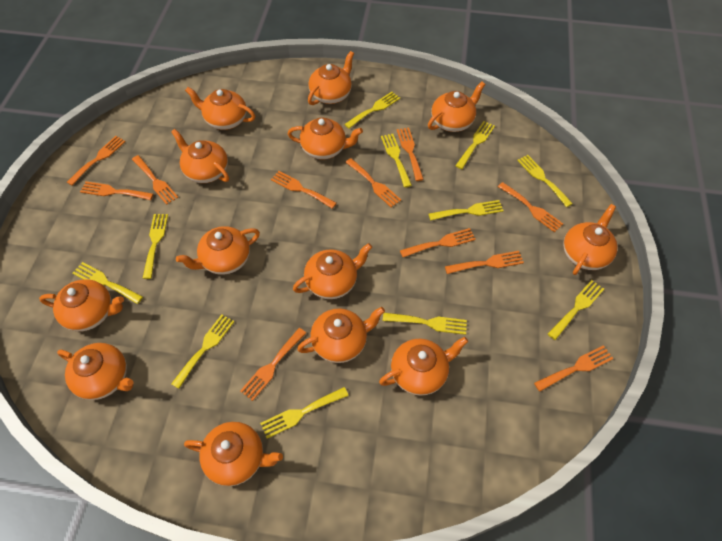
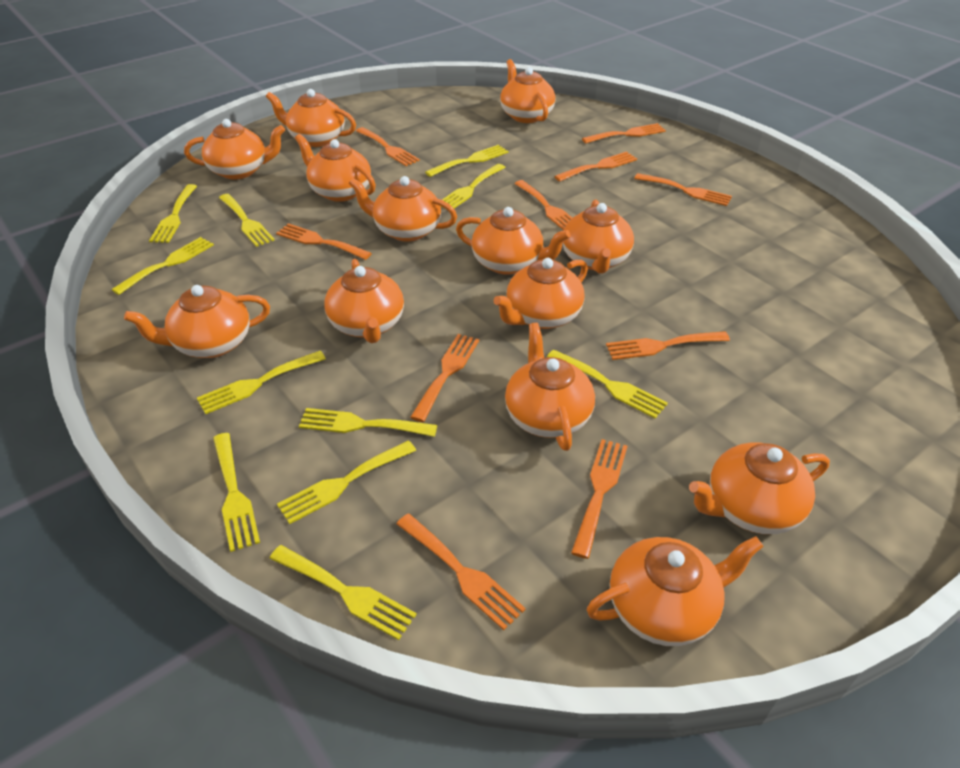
orange fork: [67,136,126,186] [80,181,153,200] [132,155,178,205] [240,328,306,401] [271,171,337,209] [345,158,401,207] [397,128,424,181] [400,228,476,257] [445,251,524,274] [498,182,563,232] [534,345,614,392] = 11 -> [276,223,372,260] [356,127,420,166] [396,514,526,630] [410,334,479,422] [514,180,572,230] [554,151,637,181] [571,439,627,559] [582,123,666,143] [606,331,730,360] [634,173,732,206] = 10

